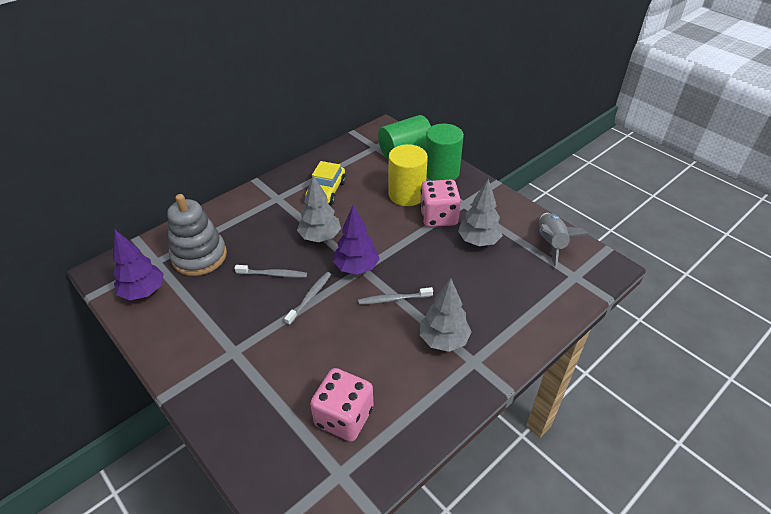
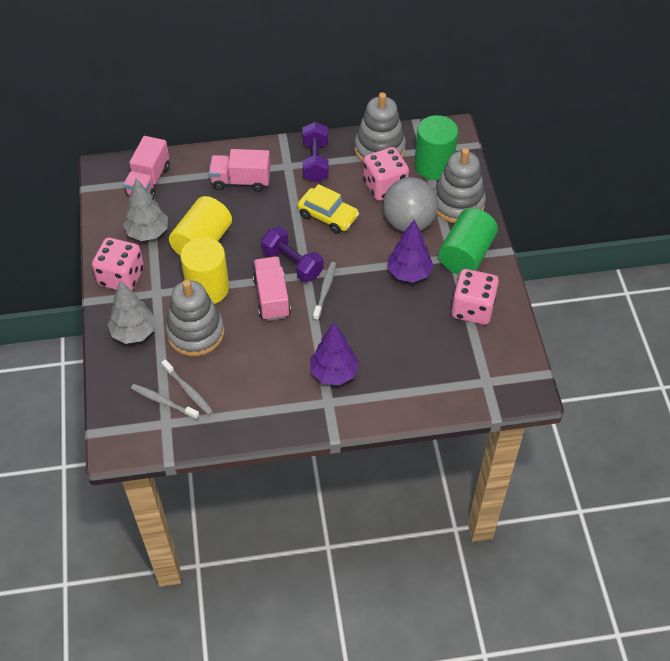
grey ball: none = 0 -> [383,177,438,232] = 1
grey rocket: [539,213,589,267] = 1 -> none = 0
grey stacking toy: [167,194,227,276] = 1 -> [165,280,224,356] [354,92,406,162] [434,148,486,223] = 3
grey tree: [297,175,341,242] [420,278,471,352] [458,178,503,246] = 3 -> [107,281,156,344] [123,178,168,241] = 2
pink dice: [310,368,373,442] [420,179,461,227] = 2 -> [92,237,144,290] [363,147,409,201] [451,269,499,325] = 3
pink truck: none = 0 -> [124,136,170,199] [209,149,271,192] [253,257,291,321] = 3
purple dumbbell: none = 0 -> [261,226,324,283] [302,122,329,182] = 2
yellow cylinder: [389,144,428,206] = 1 -> [169,196,232,256] [180,237,229,304] = 2

